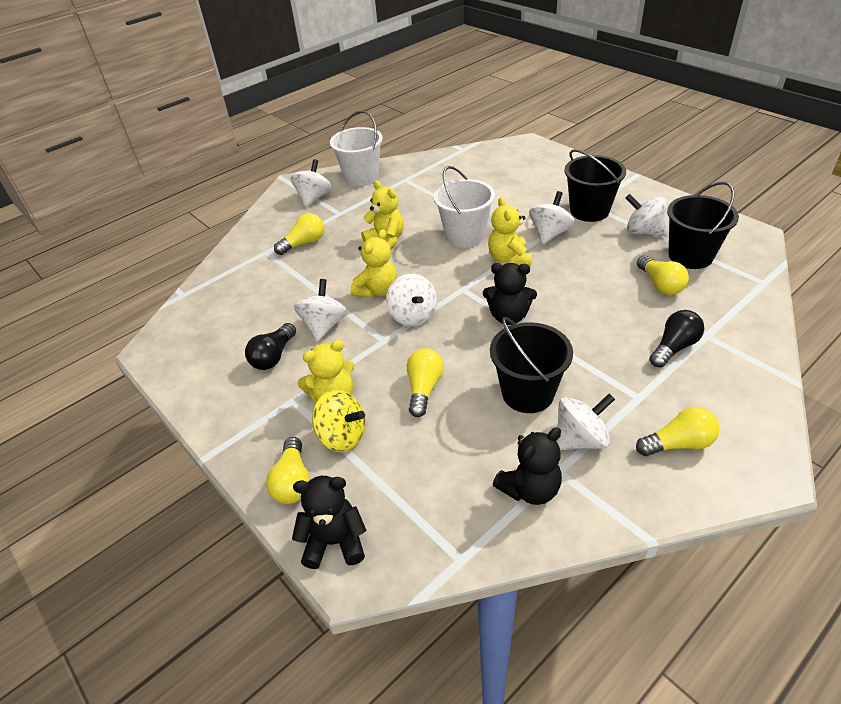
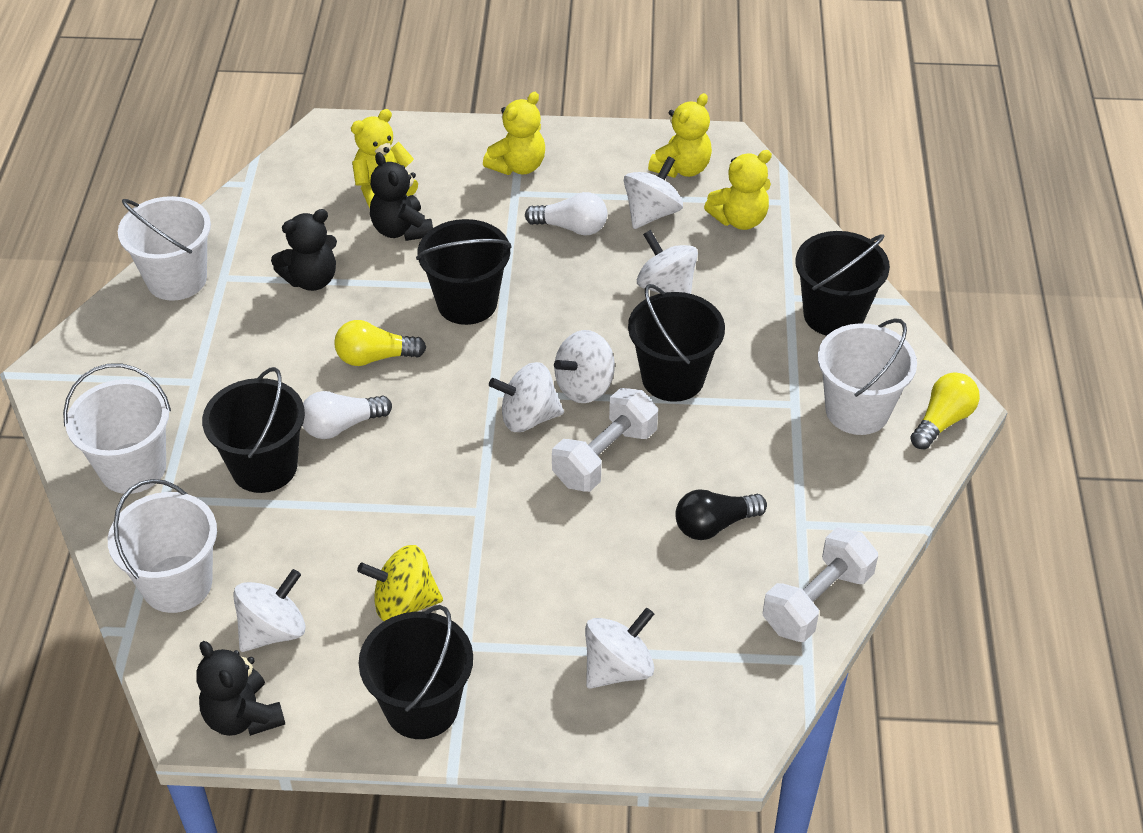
black bucket: [490,317,573,413] [564,149,626,222] [667,182,739,269] = 3 -> [202,367,305,493] [359,605,473,739] [416,219,512,325] [628,284,725,402] [795,231,890,336] = 5
black light bulb: [245,323,296,370] [649,310,704,368] = 2 -> [675,489,767,540] = 1
white bucket: [330,110,383,186] [433,166,495,248] = 2 -> [63,364,171,494] [108,479,217,613] [118,196,211,301] [818,319,917,435] = 4
white dumbbell: none = 0 -> [552,388,658,492] [763,527,878,642] = 2
white light bulb: none = 0 -> [302,391,392,439] [525,192,607,236] = 2
yellow light bulb: [266,437,310,504] [274,213,324,255] [407,348,444,417] [636,407,720,456] [637,255,689,295] = 5 -> [334,320,426,366] [910,372,980,450] = 2

